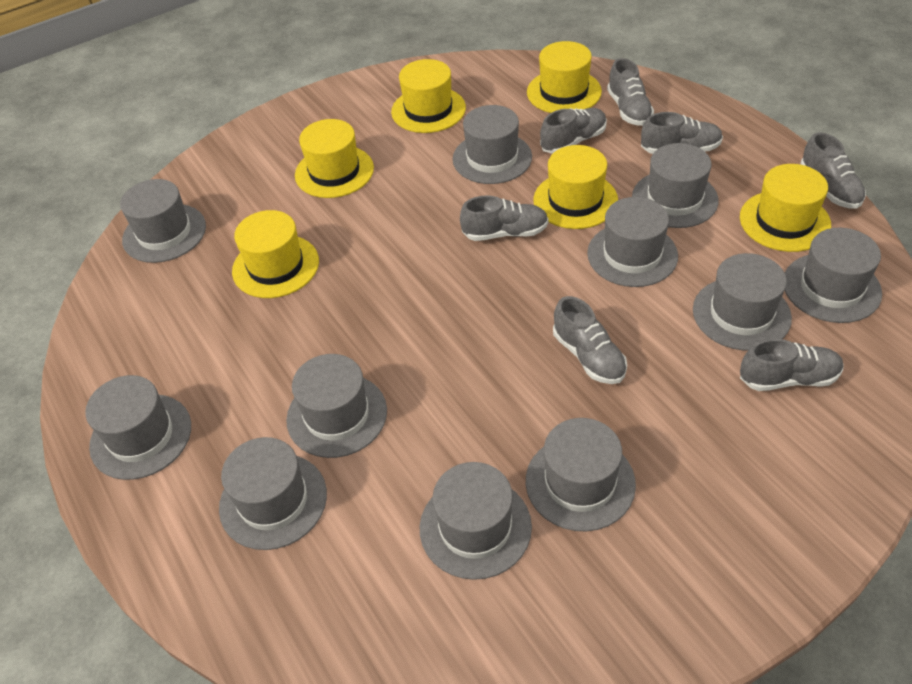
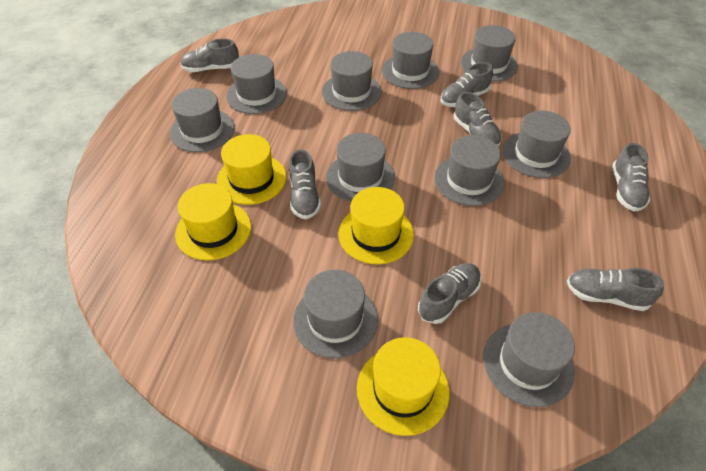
grey hat: [85,375,191,480] [120,179,206,263] [219,437,327,550] [286,354,387,458] [420,462,532,580] [453,105,532,184] [526,418,636,531] [587,197,678,287] [632,143,719,228] [693,253,792,351] [785,228,882,323] = 11 -> [170,88,235,152] [226,54,287,114] [293,270,378,359] [322,51,381,111] [326,133,395,202] [382,32,439,89] [434,135,504,206] [461,25,518,82] [483,312,575,407] [503,111,571,178] = 10
yellow hat: [232,210,319,298] [295,119,374,198] [391,59,466,133] [527,41,602,113] [533,145,618,229] [740,164,831,252] = 6 -> [175,183,251,260] [216,134,286,205] [338,187,414,264] [357,337,450,436] = 4

